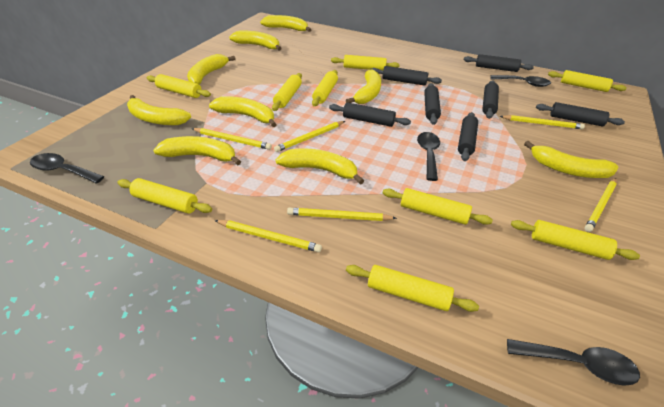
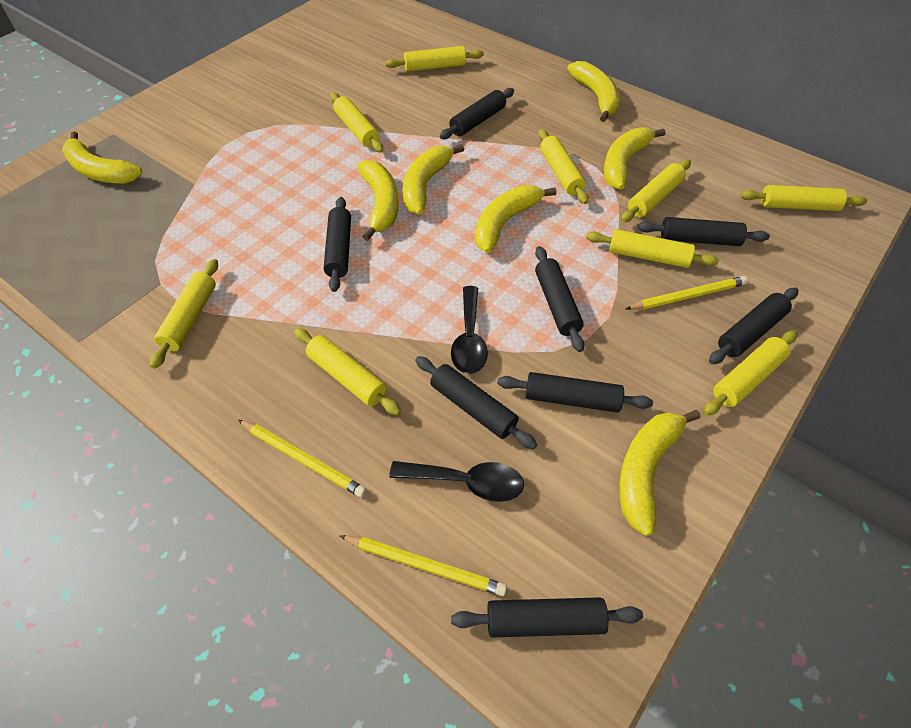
black rolling pin: [329,102,411,127] [370,66,442,86] [424,83,441,125] [458,112,478,161] [464,54,534,72] [482,80,499,119] [536,102,625,126] = 7 -> [324,197,351,292] [415,356,537,449] [440,88,514,139] [451,597,643,637] [497,372,653,413] [535,246,585,352] [638,217,770,246] [709,288,798,364] = 8
black spoon: [30,153,104,184] [417,132,440,181] [490,75,551,87] [507,339,640,386] = 4 -> [389,461,524,502] [451,286,488,374] = 2
yellow banana: [127,95,191,125] [153,136,241,166] [187,54,235,85] [209,96,277,127] [229,30,282,51] [260,15,311,32] [276,148,364,185] [346,69,381,104] [524,141,619,178] = 9 -> [62,131,142,183] [357,160,399,241] [402,144,464,214] [475,185,557,253] [567,61,620,122] [604,127,665,190] [619,410,701,536] = 7
yellow pencil: [192,128,272,150] [214,220,322,252] [274,121,345,152] [287,208,397,221] [499,115,585,129] [584,178,617,232] = 6 -> [238,420,367,498] [339,535,507,596] [626,276,748,310] = 3

